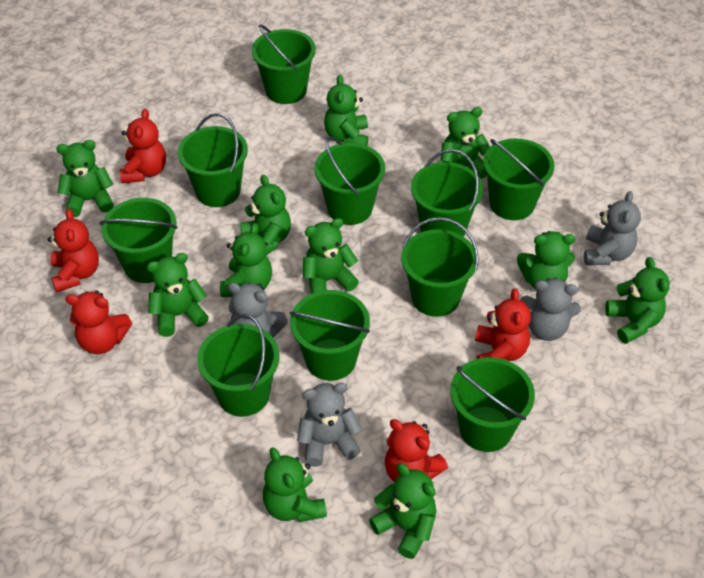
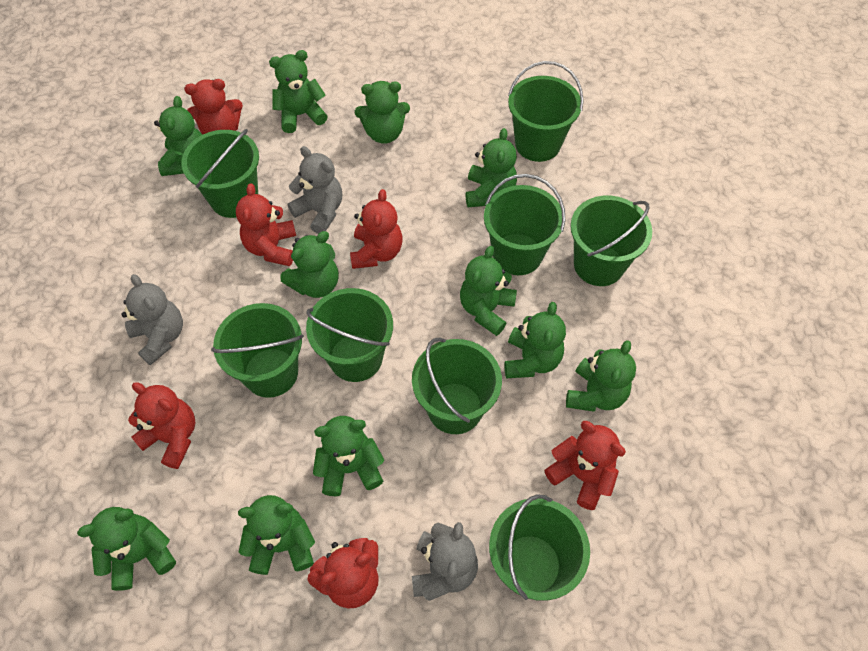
green bucket: [100,198,177,283] [178,113,248,207] [197,314,280,417] [252,24,316,104] [289,290,370,381] [314,137,385,225] [401,217,479,317] [411,149,483,237] [450,357,535,452] [483,139,554,220] = 10 -> [181,129,259,218] [211,303,304,398] [306,288,393,382] [412,337,502,434] [484,174,565,275] [489,494,590,601] [508,61,584,162] [571,196,652,286] = 8
grey teddy bear: [228,282,288,337] [297,383,362,467] [520,278,581,341] [584,191,641,265] = 4 -> [121,274,183,365] [288,146,342,234] [412,522,478,601] = 3
red teddy bear: [48,209,99,292] [65,290,132,354] [120,109,166,183] [385,419,448,482] [475,288,531,361] = 5 -> [128,382,196,469] [184,79,243,134] [236,183,296,266] [307,538,379,608] [350,189,402,269] [544,421,626,510] = 6

